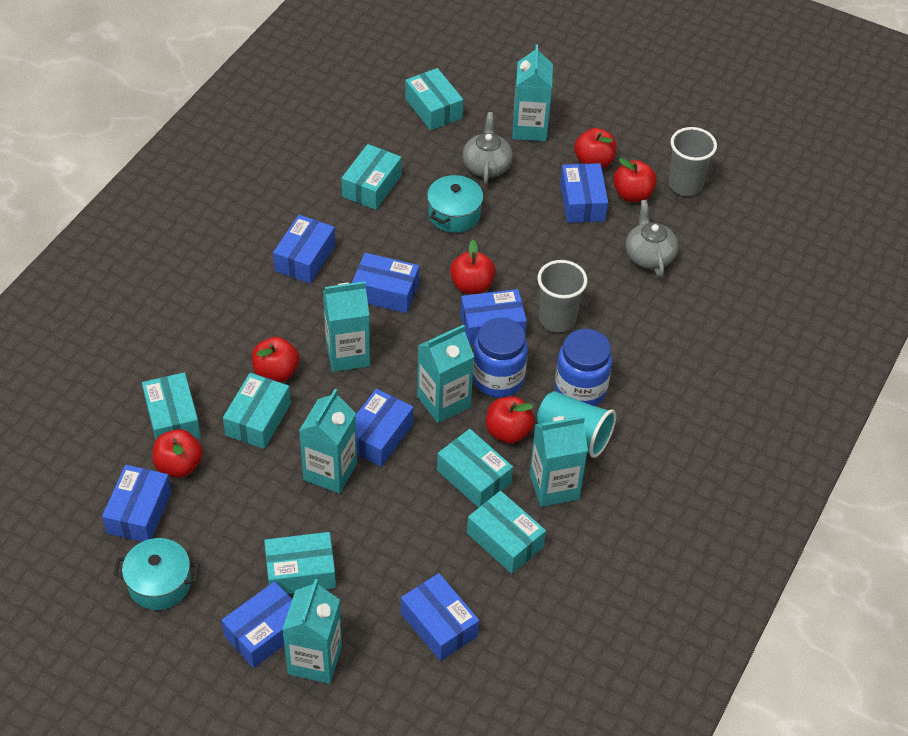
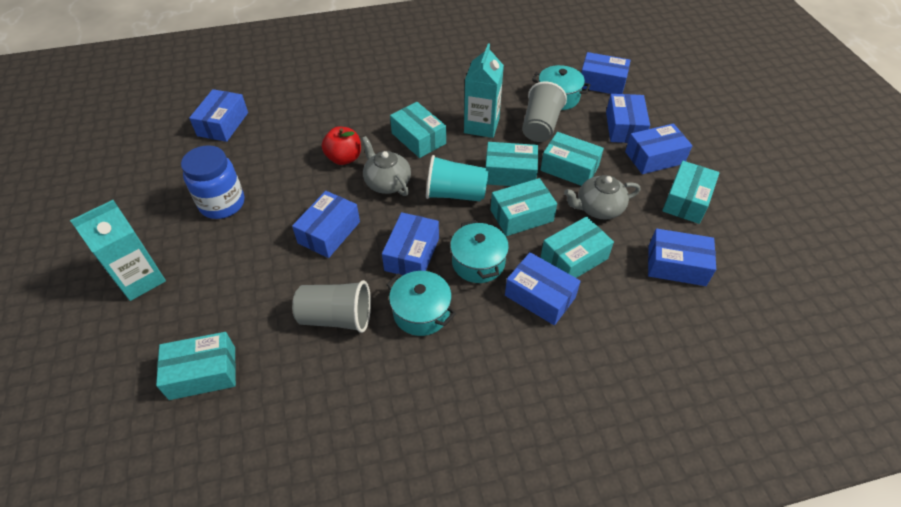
blue jar: [473,318,528,398] [555,329,612,406] = 2 -> [181,145,244,219] = 1
red apple: [153,429,203,478] [252,337,300,383] [450,240,496,294] [486,397,534,444] [574,128,617,169] [613,158,657,202] = 6 -> [322,127,361,165] = 1
turquoise carton: [282,579,342,684] [299,389,357,494] [323,281,370,372] [417,325,474,423] [512,44,553,141] [530,416,588,507] = 6 -> [70,200,166,301] [464,44,504,138] = 2
turquoise pot: [113,538,200,610] [427,174,483,233] = 2 -> [386,271,456,336] [450,220,509,283] [532,65,591,110] = 3

